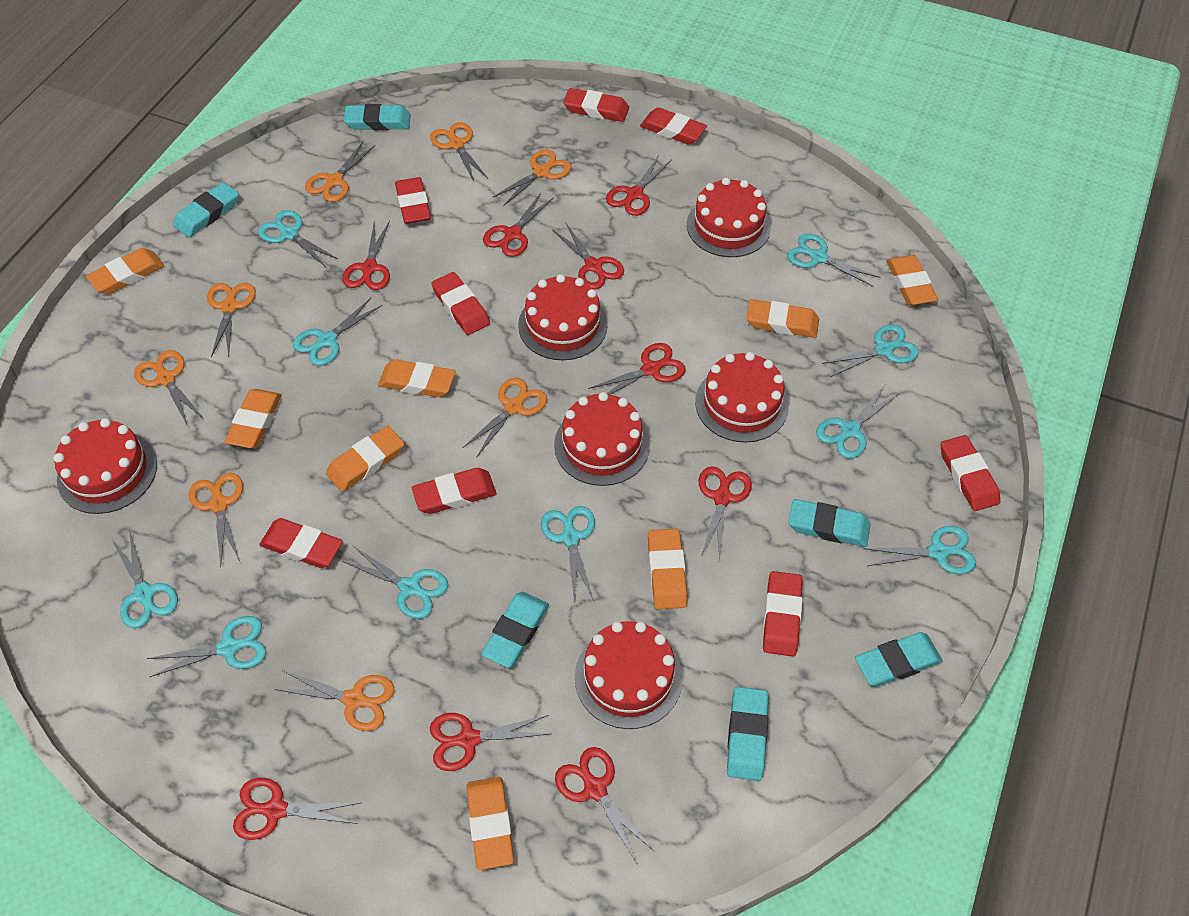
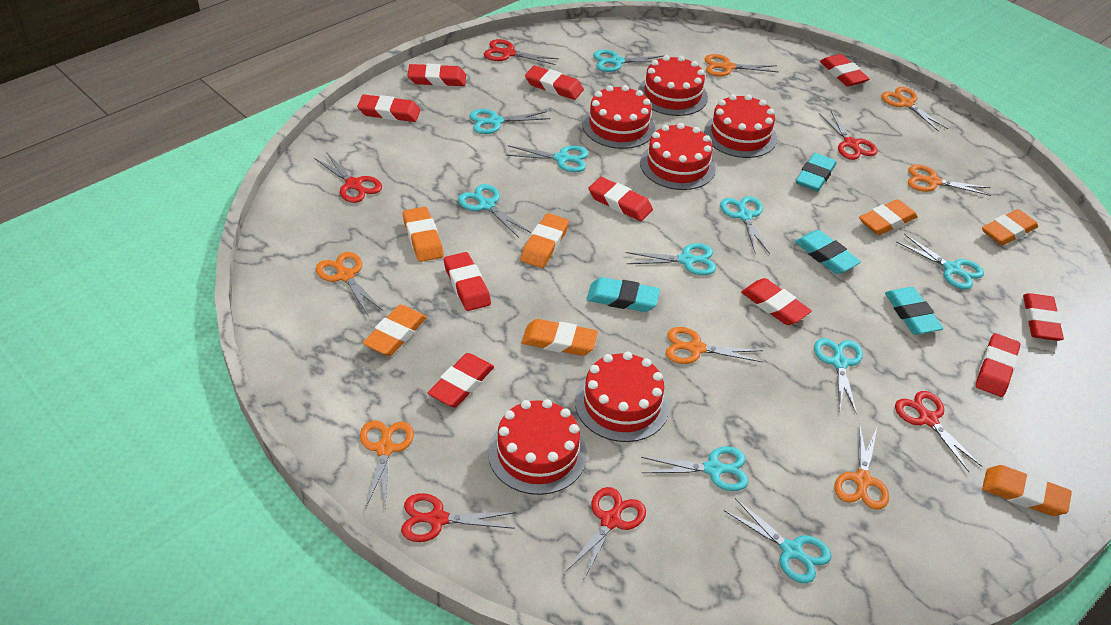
orange eraser: [86,248,164,294] [225,389,282,448] [326,426,404,492] [378,359,456,397] [466,777,514,870] [648,529,687,609] [746,299,819,338] [886,255,938,305] = 8 -> [363,305,427,356] [403,207,444,262] [520,213,569,268] [522,319,598,356] [859,199,918,235] [982,209,1038,246] [982,465,1072,516] = 7
orange scissors: [134,350,204,427] [189,473,243,567] [207,283,256,357] [275,671,394,731] [305,142,376,202] [430,122,488,181] [462,378,547,457] [493,149,572,206] = 8 -> [316,252,383,315] [360,420,414,508] [666,327,763,364] [704,54,778,76] [835,422,889,510] [881,87,948,132] [908,165,991,196] = 7
red eraser: [259,518,343,568] [395,177,431,224] [412,468,496,514] [431,272,490,335] [563,88,629,122] [640,107,707,145] [763,571,803,657] [941,435,1000,511] = 8 -> [357,95,420,122] [408,64,466,86] [428,353,494,407] [444,252,491,311] [525,66,584,100] [589,177,653,221] [741,278,812,325] [820,54,869,87] [976,333,1020,397] [1023,293,1064,341] = 10
red scissors: [233,778,360,840] [342,221,390,290] [430,713,550,771] [483,193,554,257] [552,222,624,290] [555,747,655,863] [588,343,686,395] [606,155,672,216] [699,466,752,559] = 9 -> [314,152,382,203] [401,493,515,542] [484,39,559,65] [565,487,646,581] [819,111,877,160] [895,391,983,472] = 6
turquoise eraser: [173,182,239,237] [344,104,411,130] [481,592,549,668] [727,687,768,781] [789,499,871,547] [855,632,943,687] = 6 -> [587,277,660,312] [795,230,861,274] [796,153,837,192] [885,287,944,335] = 4

